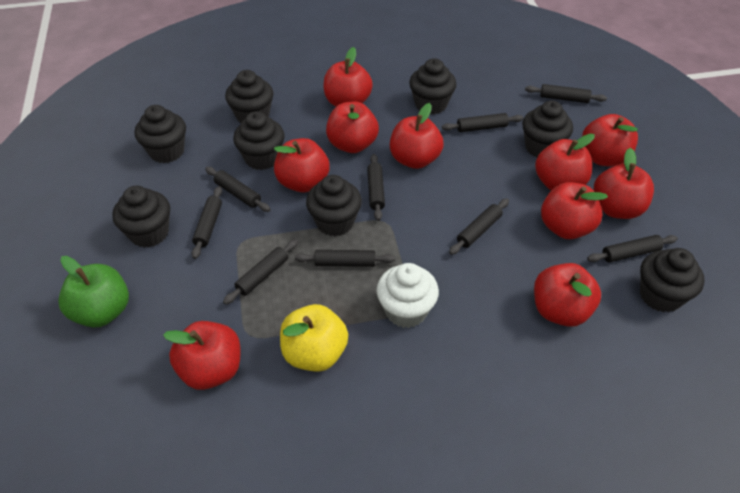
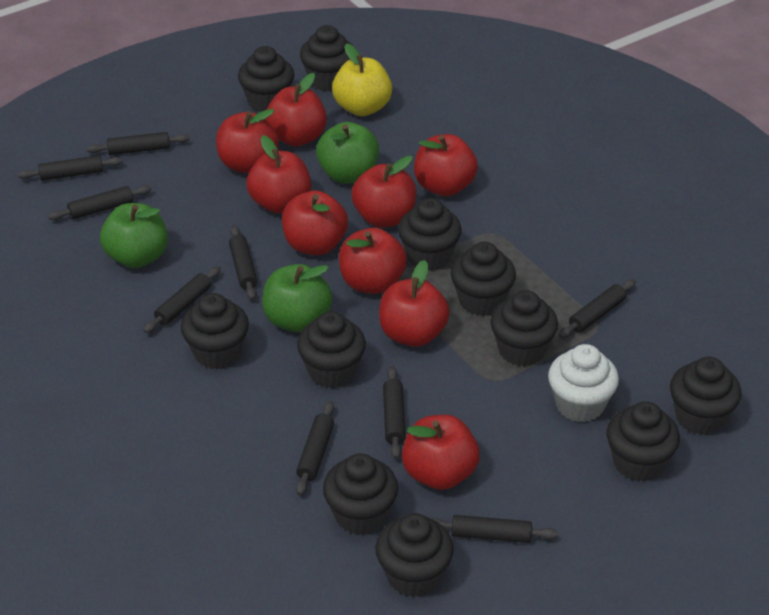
black cupcake: [112,186,170,248] [135,105,186,163] [225,70,274,124] [233,111,285,170] [306,175,362,236] [409,58,456,115] [522,100,573,157] [640,248,704,312] = 8 -> [181,293,249,369] [238,46,295,112] [297,311,366,388] [300,25,353,91] [323,453,398,535] [375,513,454,597] [398,198,462,271] [450,242,516,316] [490,290,558,367] [607,401,680,482] [670,357,742,435] = 11
green apple: [58,256,129,328] = 1 -> [100,203,168,268] [262,264,332,332] [316,122,379,184] = 3
red apple: [163,321,240,390] [274,138,330,192] [324,47,373,107] [326,102,379,153] [390,103,444,169] [534,263,601,327] [535,133,595,190] [541,182,608,239] [582,114,638,166] [594,148,654,219] = 10 -> [216,109,279,173] [247,135,311,213] [265,73,327,147] [282,190,348,255] [339,228,407,294] [352,156,416,227] [379,260,450,347] [402,415,480,490] [414,134,478,196] = 9

